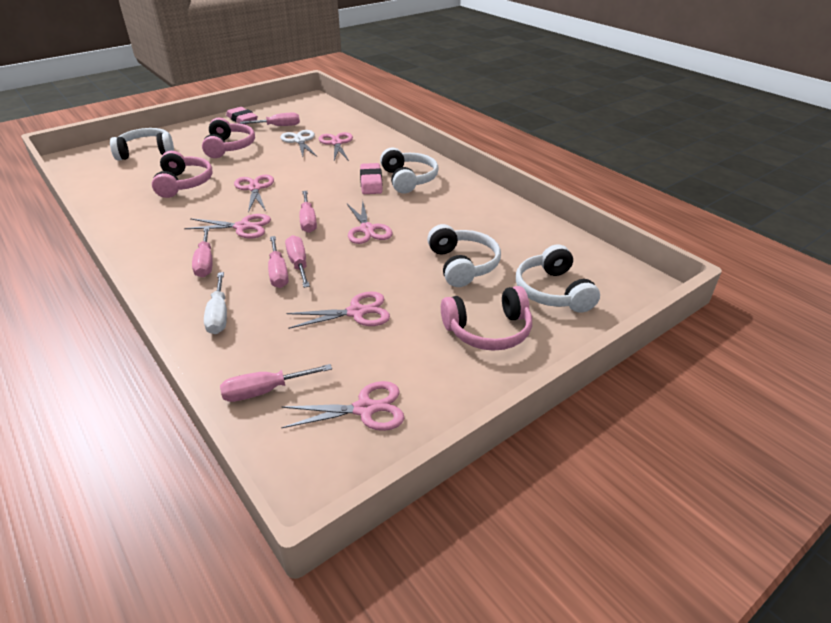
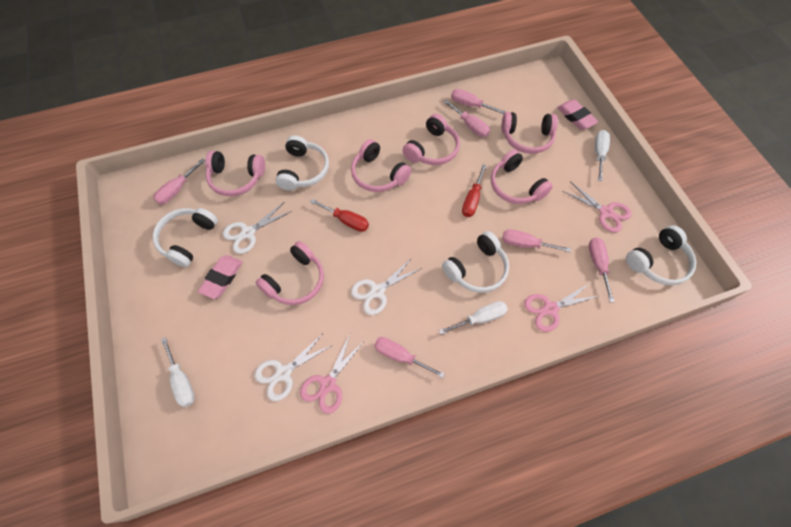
pink headphones: [152,151,213,198] [202,118,255,158] [441,286,532,351] = 3 -> [205,151,265,196] [256,241,324,305] [351,139,411,192] [403,114,460,165] [491,149,553,204] [502,112,558,154] = 6
pink scissors: [184,214,271,238] [234,175,274,212] [281,381,404,431] [286,291,390,329] [319,132,353,161] [347,200,393,244] = 6 -> [300,335,363,414] [524,283,599,332] [563,181,632,233] = 3
red screwdriver: none = 0 -> [310,199,369,232] [462,164,487,217] = 2
white scissors: [280,130,317,157] = 1 -> [223,202,292,254] [254,333,333,401] [351,258,422,315] = 3
white screwdriver: [204,272,227,334] = 1 -> [161,337,195,407] [439,301,508,335] [595,130,610,181] = 3

